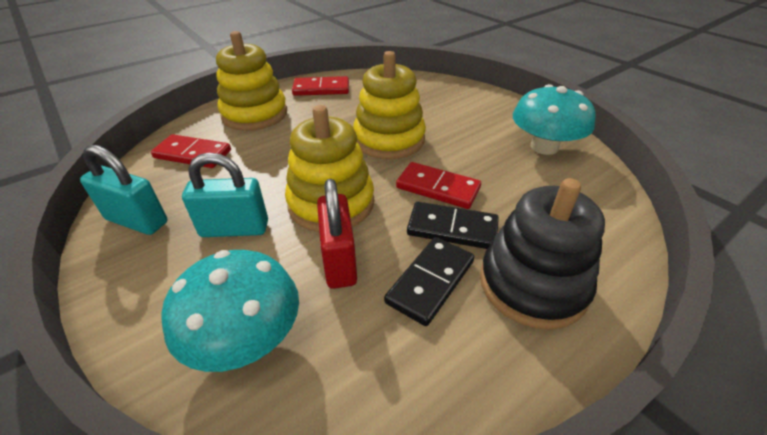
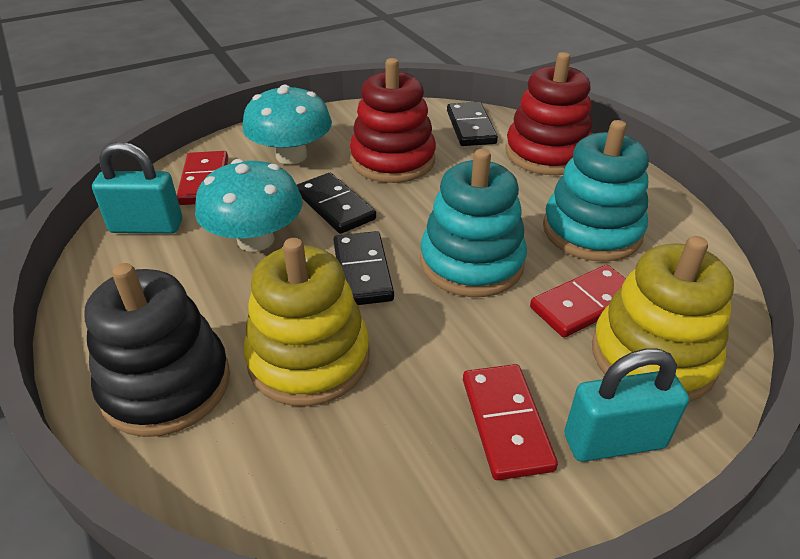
black domino: [384,237,474,326] [407,202,499,249] = 2 -> [297,173,376,234] [333,231,394,305] [447,102,498,146] = 3
red padlock: [317,179,357,289] = 1 -> none = 0
red stacking toy: none = 0 -> [350,58,436,183] [506,52,592,175] = 2
turquoise stacking toy: none = 0 -> [420,149,527,297] [543,120,649,262] = 2
yellow stacking toy: [216,31,287,131] [285,105,374,232] [353,51,426,159] = 3 -> [244,238,370,406] [592,236,734,402] = 2

